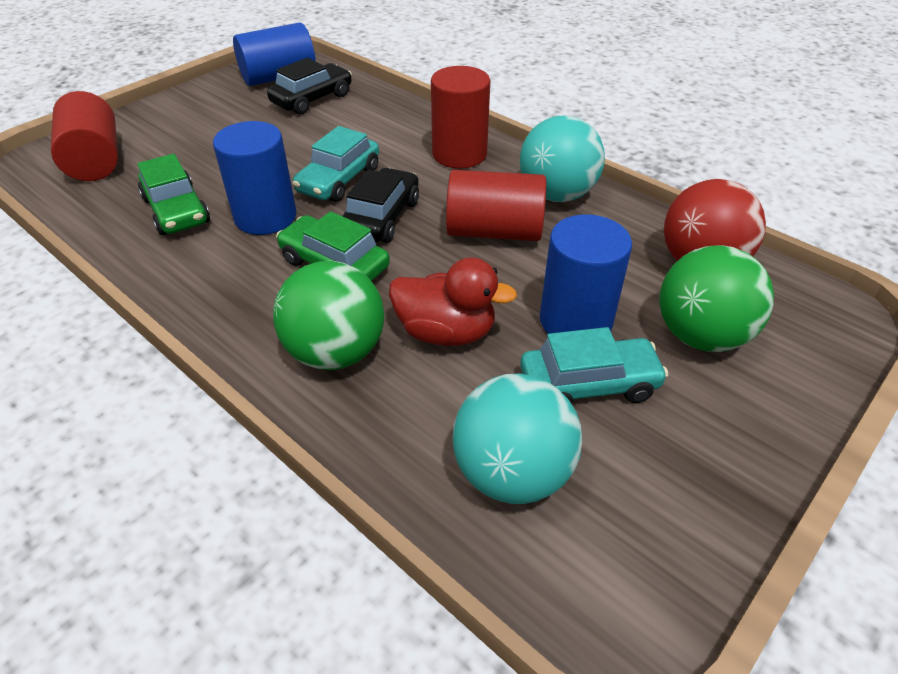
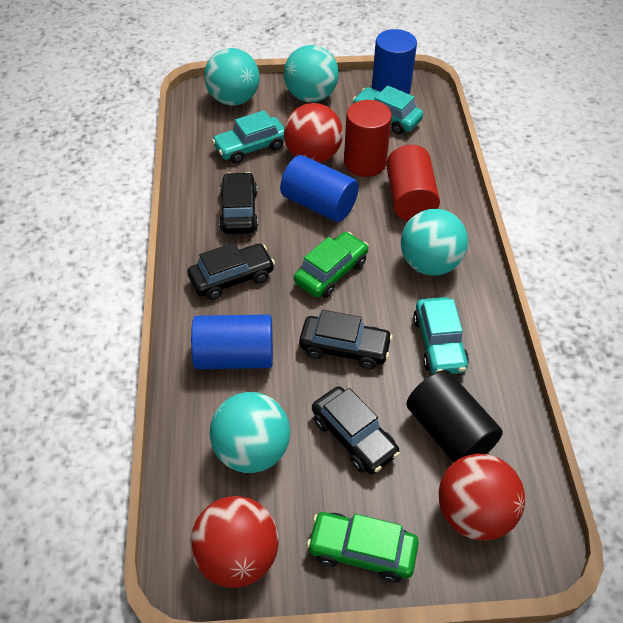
black car: [267,58,352,115] [343,168,419,243] = 2 -> [187,242,275,300] [219,172,258,234] [299,310,393,369] [312,386,400,474] = 4
black cylinder: none = 0 -> [406,370,503,463] = 1
green ball: [273,261,384,370] [660,245,774,352] = 2 -> none = 0
red ball: [664,179,766,261] = 1 -> [190,496,279,588] [284,103,343,163] [439,454,525,541] = 3
red cylinder: [51,91,118,181] [431,66,490,169] [446,170,546,241] = 3 -> [344,100,392,177] [386,145,440,221] = 2
red duck: [389,257,517,346] = 1 -> none = 0
turquoise ball: [453,373,582,504] [520,116,605,202] = 2 -> [204,48,260,106] [210,392,290,473] [284,45,339,102] [401,209,468,276] = 4
turquoise car: [292,126,379,202] [520,327,668,404] = 2 -> [212,110,285,164] [353,85,423,135] [413,297,469,374] = 3

